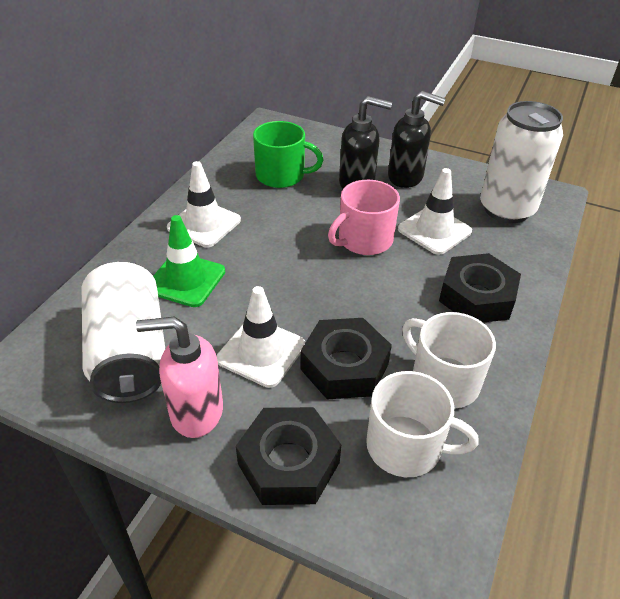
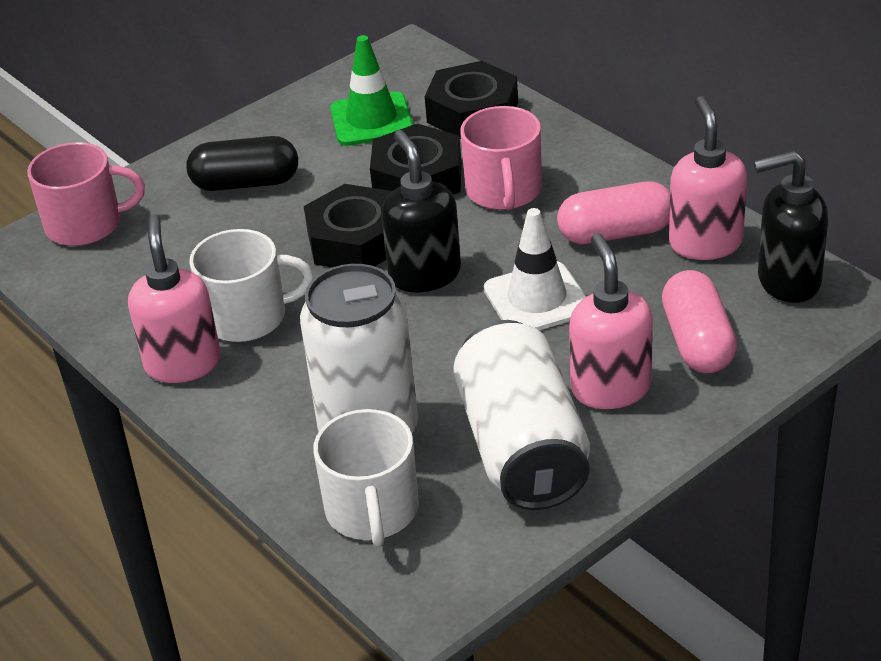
black capsule: none = 0 -> [186,136,298,191] = 1
green mug: [253,121,324,188] = 1 -> none = 0
pink capsule: none = 0 -> [557,181,670,244] [662,270,737,373] = 2
pink mug: [328,180,400,255] = 1 -> [27,142,145,246] [460,106,542,210] = 2
pink soap dispenser: [136,317,223,438] = 1 -> [128,214,221,383] [569,233,653,409] [669,96,747,260] = 3
white traffic cone: [167,161,241,247] [216,286,305,388] [398,168,472,255] = 3 -> [484,208,587,330] = 1

